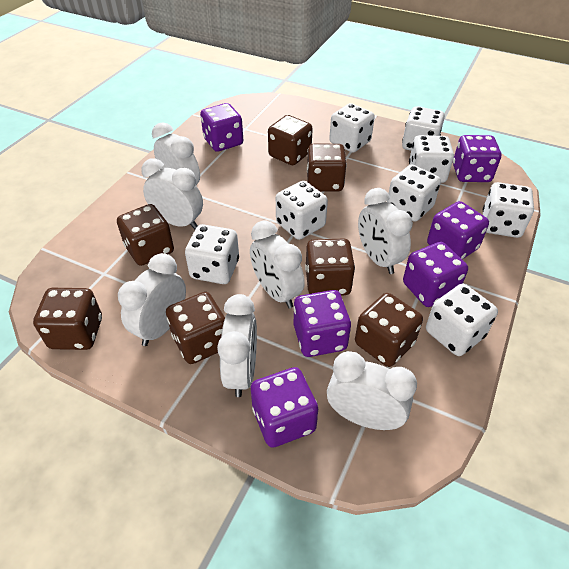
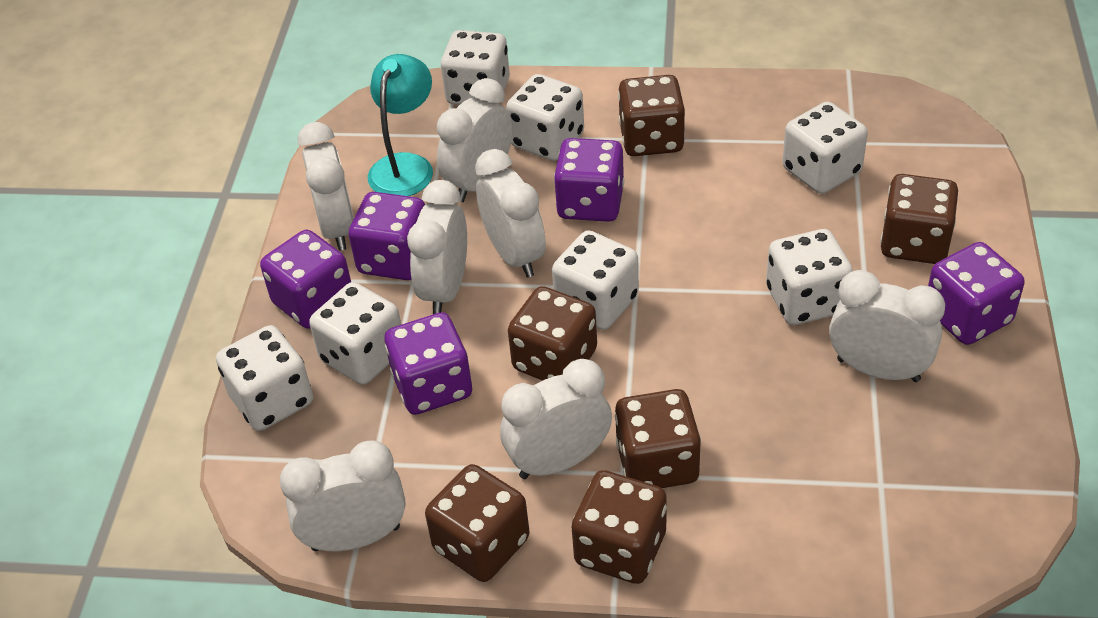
brown dice: [33,288,102,350] [117,204,174,266] [166,292,225,364] [268,115,313,165] [305,238,355,295] [307,144,347,191] [355,293,423,367] = 7 -> [425,464,530,582] [508,286,597,381] [572,470,667,584] [615,389,701,488] [618,75,685,156] [880,174,958,264] = 6
purple dice: [200,103,243,152] [251,367,318,448] [294,290,351,357] [403,242,468,307] [427,201,489,259] [453,135,501,182] = 6 -> [260,230,351,328] [348,192,425,280] [384,312,472,415] [554,138,624,222] [928,242,1025,345] = 5
turquoise lamp: none = 0 -> [368,54,433,196] = 1
white dice: [185,224,239,284] [276,181,328,240] [329,103,375,153] [387,164,441,222] [402,106,445,151] [409,135,454,183] [426,284,498,356] [483,182,534,238] = 8 -> [216,325,313,431] [309,282,401,385] [441,30,510,105] [506,74,584,161] [552,230,639,330] [766,229,853,325] [782,101,868,194] = 7

